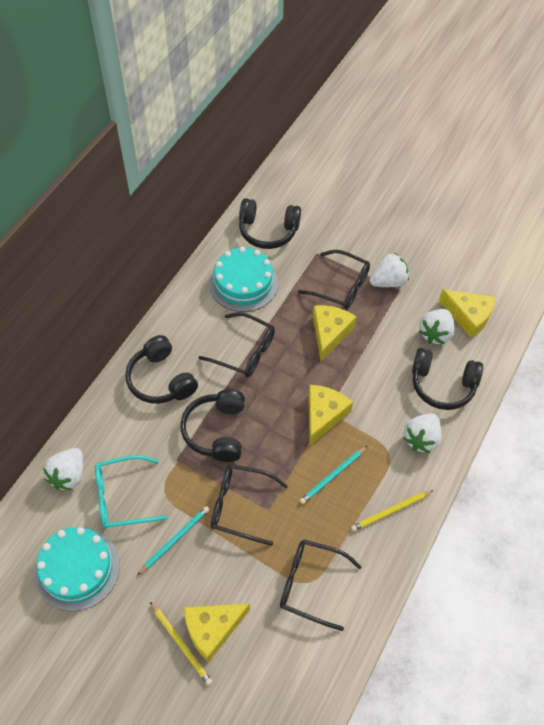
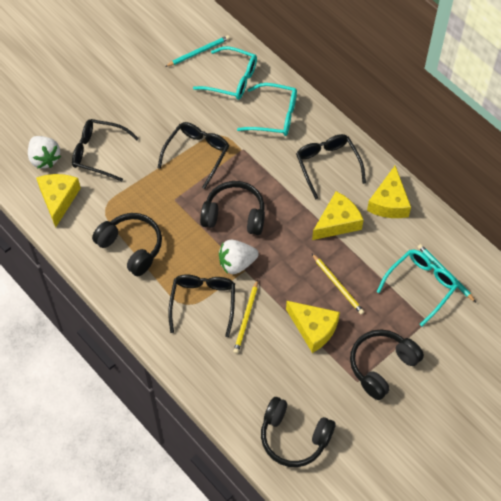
turquoise cake: [35,527,120,611] [209,247,278,312] = 2 -> none = 0
turquoise glasses: [95,455,168,529] = 1 -> [193,46,257,100] [237,83,297,136] [377,249,458,326] = 3
white strawberry: [43,448,83,490] [369,253,409,287] [403,413,442,453] [418,309,455,344] = 4 -> [28,136,61,168] [219,240,259,274] = 2

